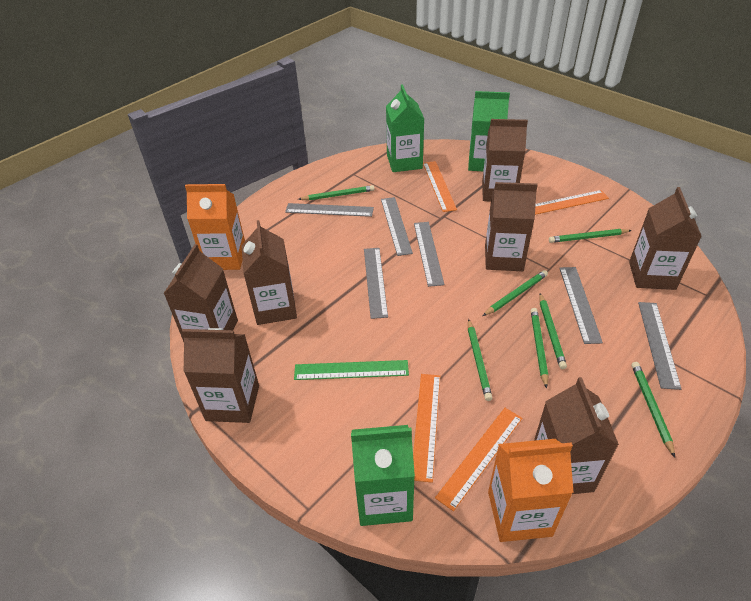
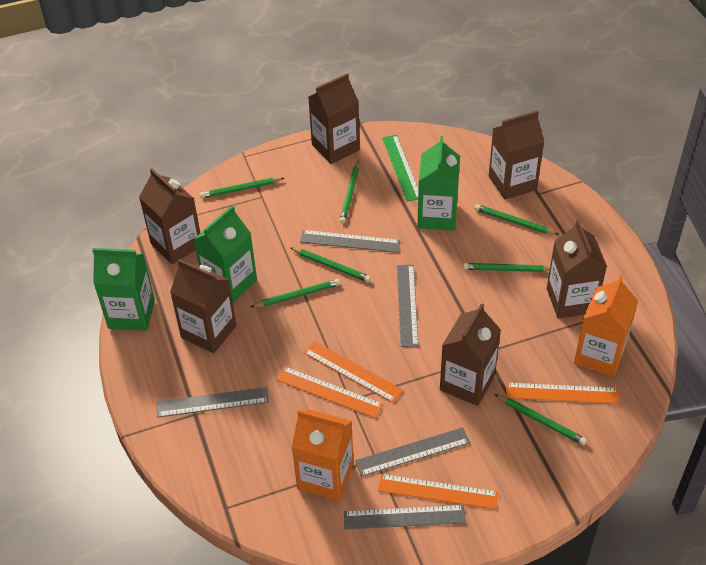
brown carton: [163,244,238,342] [182,328,259,423] [242,220,297,325] [482,119,528,201] [485,182,538,271] [534,377,619,494] [629,187,702,290] = 7 -> [139,168,200,264] [170,259,236,353] [308,73,360,164] [440,303,501,406] [489,110,544,200] [547,220,607,319] = 6
grey ruler: [285,203,374,217] [364,248,388,319] [381,197,413,256] [414,222,444,287] [559,267,603,344] [638,302,681,390] = 6 -> [156,387,269,418] [300,230,400,253] [344,505,466,530] [355,427,470,477] [397,265,419,347] = 5

